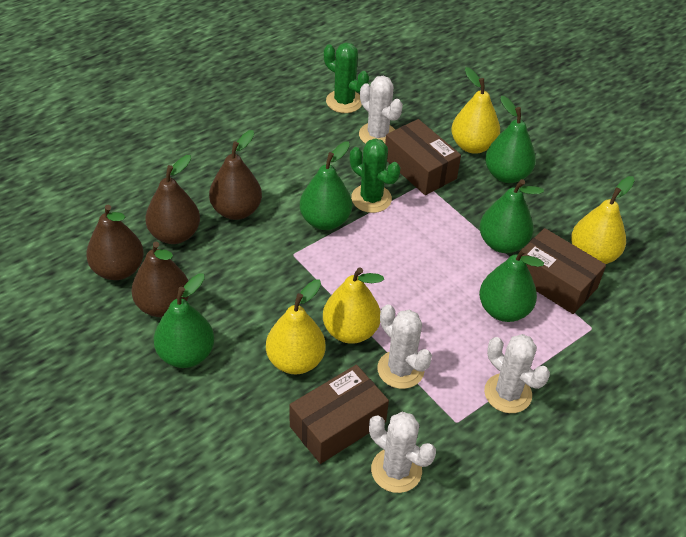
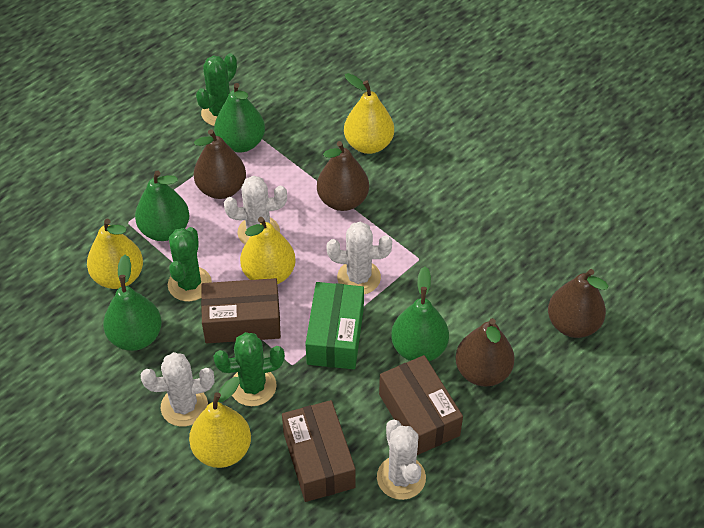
green box: none = 0 -> [305,282,364,369] = 1
green cactus: [324,43,369,113] [350,138,400,213] = 2 -> [168,227,212,301] [196,53,237,126] [213,332,285,406] = 3
green pear: [154,273,214,368] [300,142,352,230] [479,179,544,253] [479,248,544,322] [485,96,536,183] = 5 -> [103,254,162,351] [135,170,189,241] [214,83,265,153] [391,266,449,361] = 4

